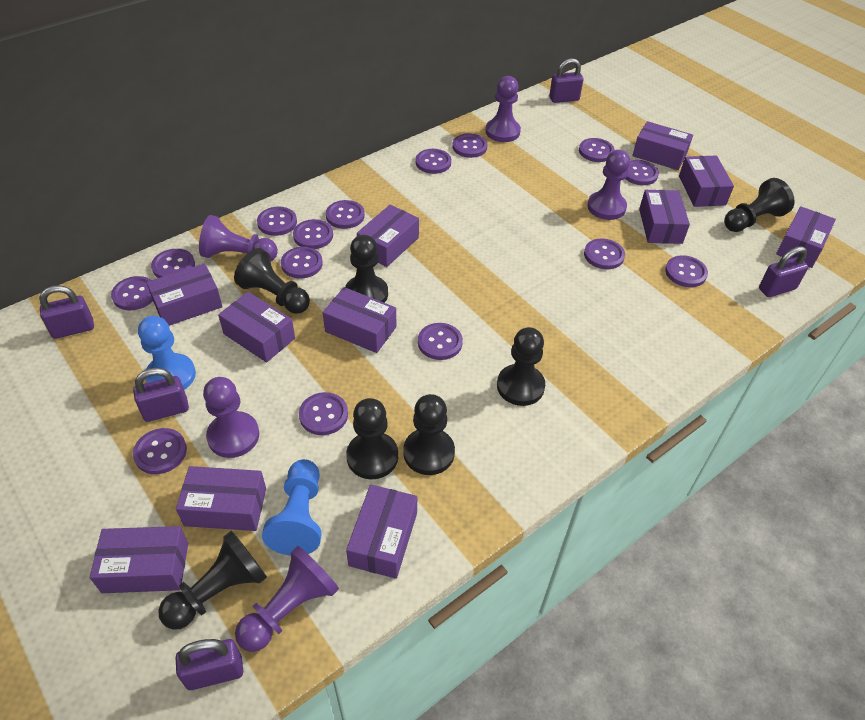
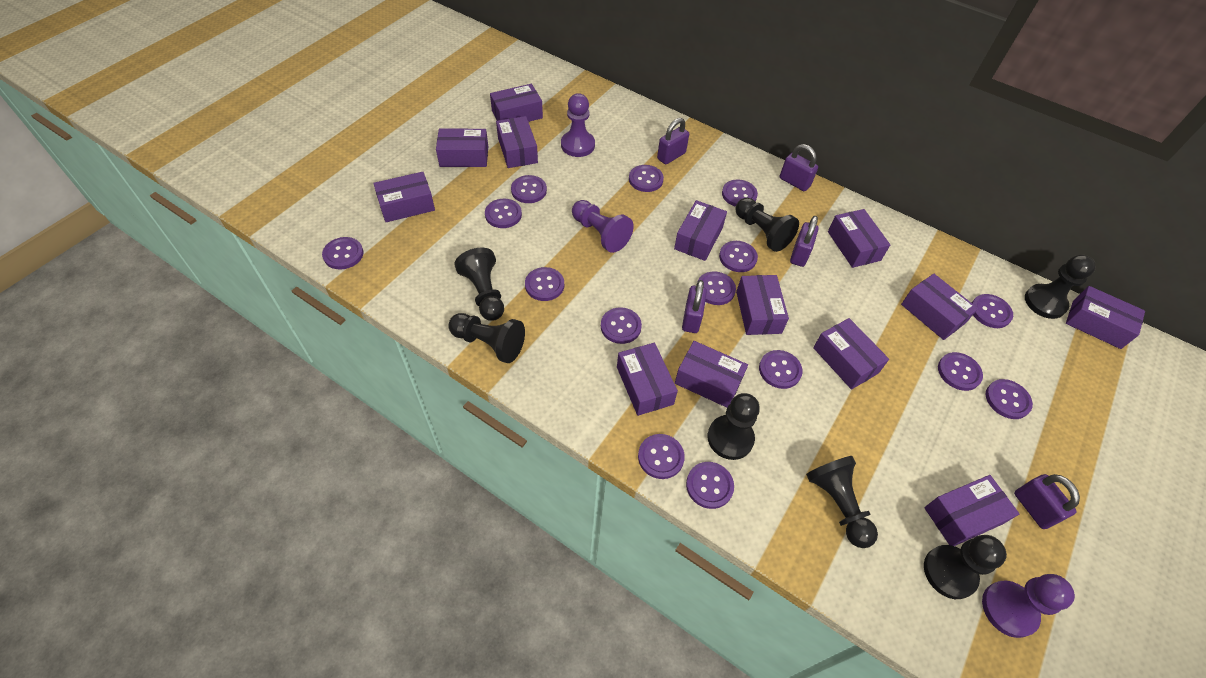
blue pawn: [138,316,196,390] [262,459,322,556] = 2 -> none = 0
purple box: [90,526,188,593] [147,263,223,326] [176,466,266,531] [218,292,295,362] [323,287,397,353] [346,484,417,579] [357,205,419,267] [632,121,693,170] [639,190,690,244] [679,155,734,207] [776,206,836,268] = 11 -> [373,172,435,222] [436,128,488,167] [490,84,543,122] [496,116,538,168] [617,343,678,416] [674,200,727,261] [675,341,748,408] [736,275,789,335] [813,318,889,390] [828,209,890,268] [901,274,978,340] [924,475,1019,546] [1066,286,1145,349] = 13
purple pawn: [199,215,278,262] [203,377,259,458] [235,546,339,652] [486,76,521,142] [587,150,630,220] = 5 -> [561,93,595,157] [572,200,634,253] [982,574,1075,638] = 3

